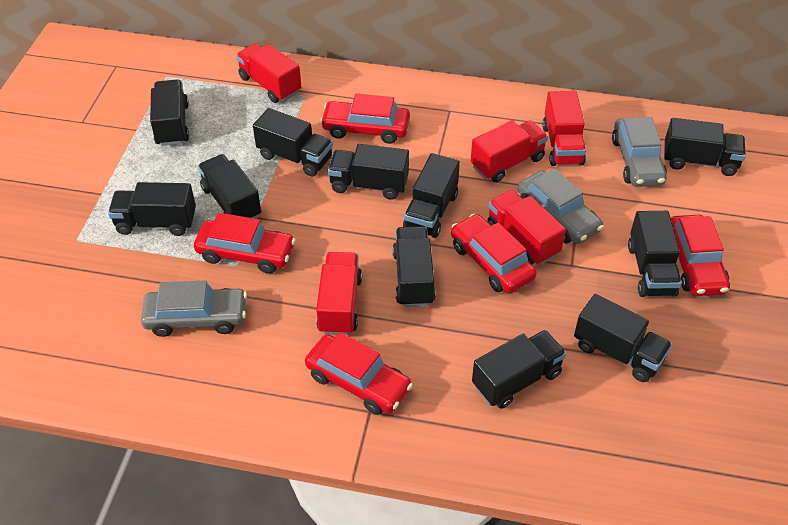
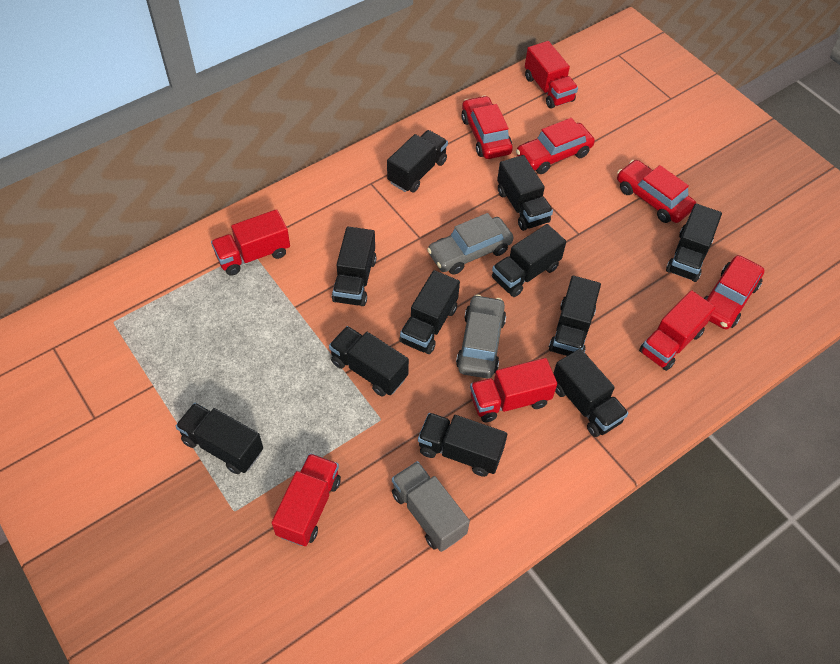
grey car: [141,280,247,337] [518,168,604,244] [612,117,667,187] = 3 -> [427,213,513,275] [456,294,506,378] = 2
grey truck: none = 0 -> [392,461,470,552] = 1
red car: [194,213,296,274] [305,332,413,415] [320,94,410,144] [451,214,537,293] [671,215,730,296] = 5 -> [461,95,513,159] [516,118,595,174] [617,160,696,223] [704,255,765,329] = 4

